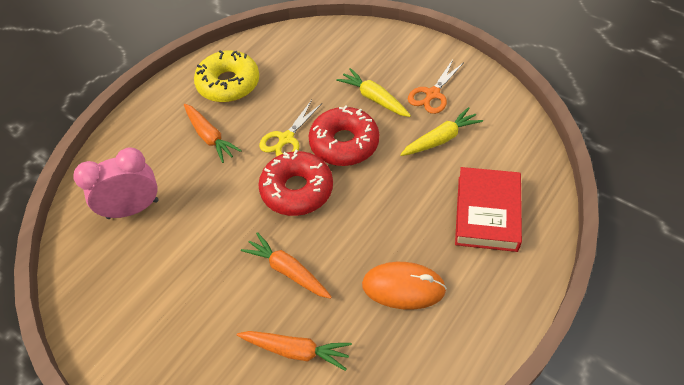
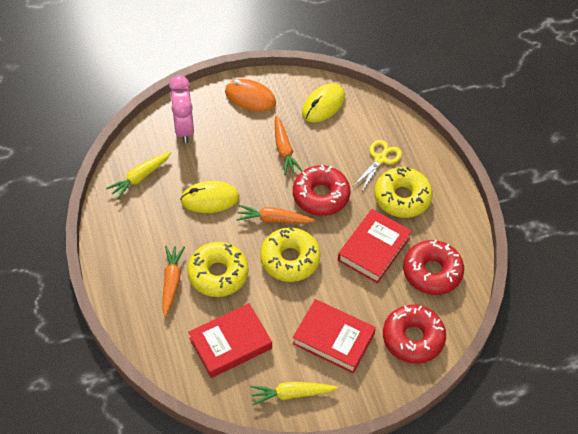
orange scissors: [408,60,464,114] = 1 -> none = 0
red book: [455,167,522,252] = 1 -> [188,303,272,378] [292,299,376,373] [338,209,412,283] = 3
red donut: [258,150,333,216] [309,105,379,166] = 2 -> [293,165,351,216] [383,305,446,364] [403,240,464,295] = 3
yellow donut: [194,50,259,102] = 1 -> [187,242,248,297] [260,227,321,282] [374,167,432,218] = 3
yellow mouse: none = 0 -> [180,181,239,213] [302,84,345,122] = 2

